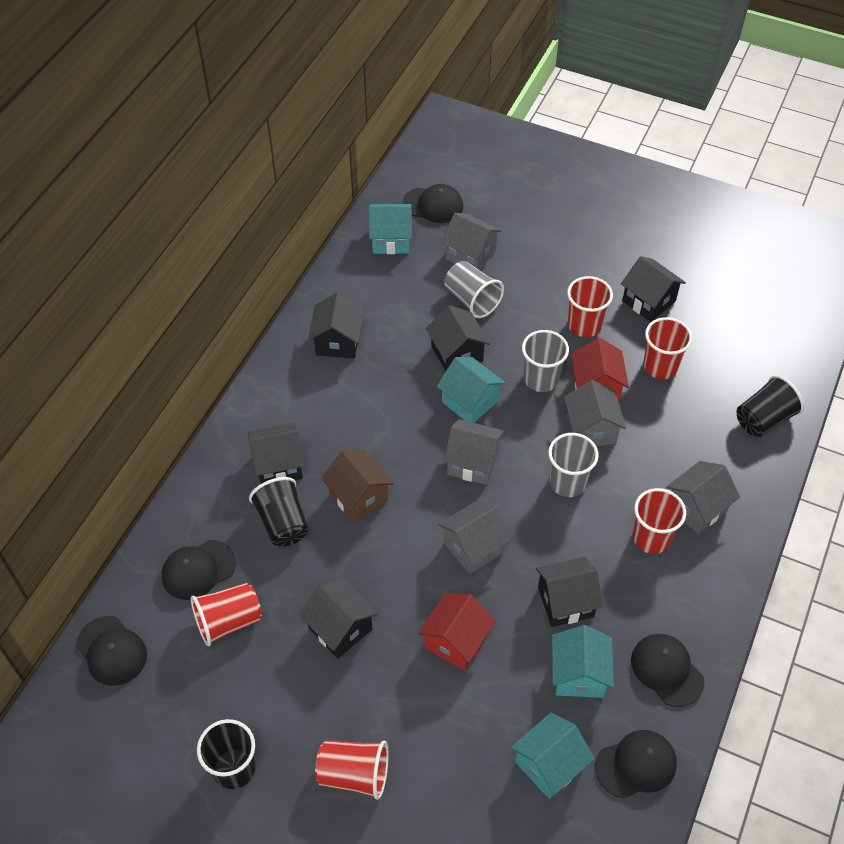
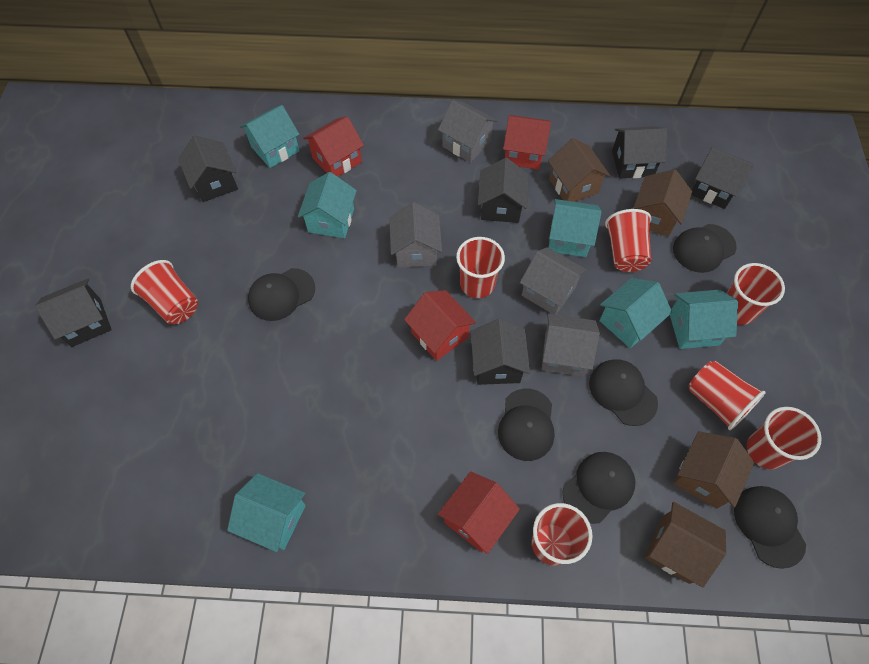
black cap: [76,616,147,686] [162,540,236,600] [402,184,463,223] [595,730,677,799] [631,634,704,707] = 5 -> [248,268,315,321] [498,388,555,461] [562,452,636,524] [589,360,658,426] [673,224,737,273] [734,486,806,569] = 6
black cup: [197,719,256,789] [249,477,309,547] [737,375,804,437] = 3 -> none = 0
brown house: [321,450,394,522] = 1 -> [548,138,610,202] [633,169,692,237] [645,502,726,588] [674,431,754,509] = 4
grey cup: [444,261,504,318] [522,330,569,392] [548,433,599,497] = 3 -> none = 0
grey house: [438,500,512,574] [441,213,502,270] [443,419,504,485] [564,380,626,446] [666,461,740,534] = 5 -> [389,202,442,268] [438,100,498,163] [520,247,587,315] [542,314,600,377] = 4
red cup: [191,583,262,646] [315,740,389,800] [567,276,613,337] [632,488,686,554] [643,317,692,379] = 5 -> [131,260,198,324] [456,237,505,298] [532,503,593,565] [605,209,652,272] [689,361,766,430] [727,263,785,325] [747,407,822,469] = 7
red house: [418,593,496,671] [571,338,629,402] = 2 -> [303,116,364,177] [404,290,476,361] [438,471,520,554] [503,115,551,170] = 4
turquoise house: [369,204,412,254] [437,357,506,423] [511,713,595,799] [552,625,614,698] = 4 -> [227,473,306,552] [240,105,299,168] [298,172,357,238] [549,199,602,257] [599,278,672,348] [670,290,738,349] = 6

